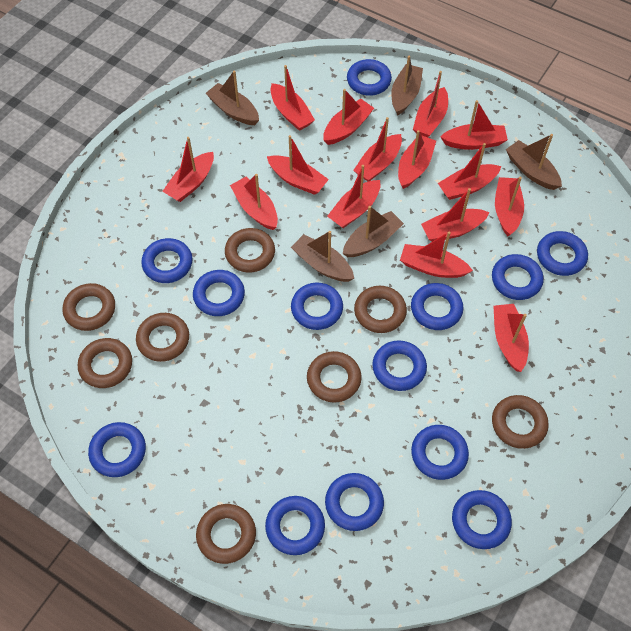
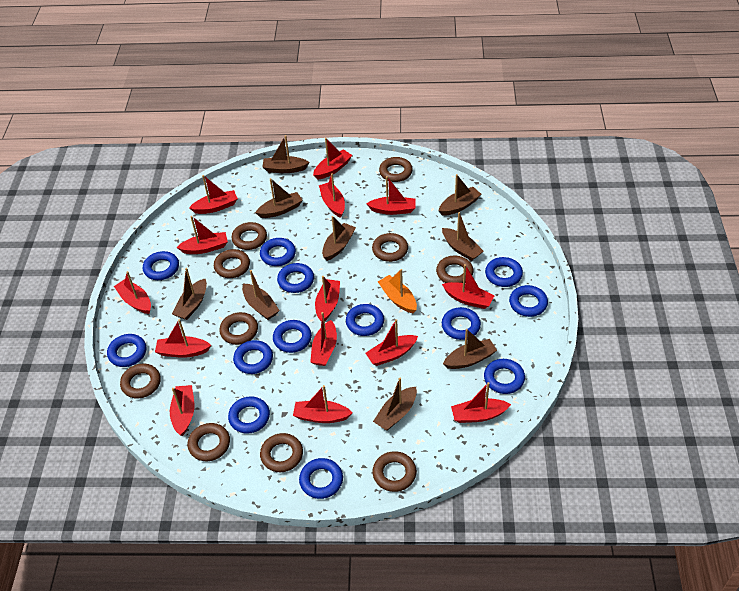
brown boat: [206,70,259,125] [291,231,354,282] [343,206,404,257] [391,56,423,116] [506,134,562,190] = 5 -> [172,268,207,320] [242,270,280,320] [255,178,303,218] [262,135,310,173] [322,216,356,261] [373,378,417,431] [439,174,481,216] [442,212,484,261] [443,329,497,369] = 9
brown ring: [63,283,115,331] [78,338,132,388] [136,313,189,362] [196,504,256,564] [225,228,275,273] [307,351,362,403] [354,286,407,333] [492,395,549,449] = 8 -> [120,364,161,398] [188,423,230,461] [214,249,250,278] [219,312,258,345] [231,222,267,250] [260,433,303,472] [372,233,408,262] [372,451,416,492] [379,157,413,182] [436,256,474,283] = 10
orange boat: none = 0 -> [378,269,417,313] = 1
red boat: [162,137,214,202] [230,174,278,230] [267,135,329,195] [270,65,315,131] [323,89,374,145] [327,165,380,228] [353,117,402,181] [398,130,436,189] [400,231,473,278] [413,71,448,137] [421,188,490,242] [438,143,502,200] [440,100,508,150] [493,304,529,372] [495,177,524,236] = 15 -> [114,271,151,314] [155,319,211,358] [170,385,194,436] [176,216,228,254] [189,175,238,214] [293,385,353,423] [310,312,337,366] [313,138,352,180] [315,276,340,321] [319,173,345,218] [365,319,418,366] [366,176,415,215] [442,264,494,309] [451,382,511,423] = 14

